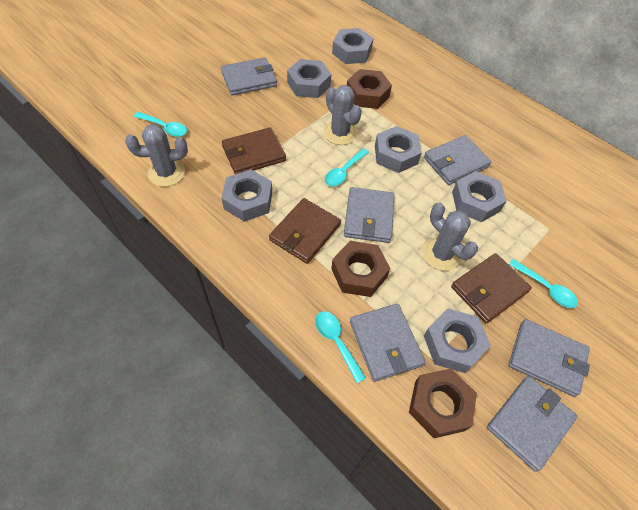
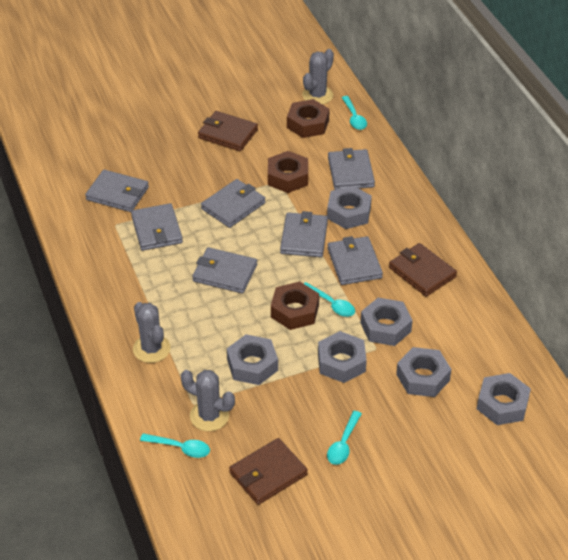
grey wallet: [221,57,277,96] [344,187,395,243] [350,304,425,382] [424,135,492,185] [487,376,577,472] [509,319,590,397] = 6 -> [85,170,149,212] [131,203,183,251] [192,247,257,294] [201,179,265,228] [280,211,328,257] [327,236,383,285] [328,148,375,190] = 7

